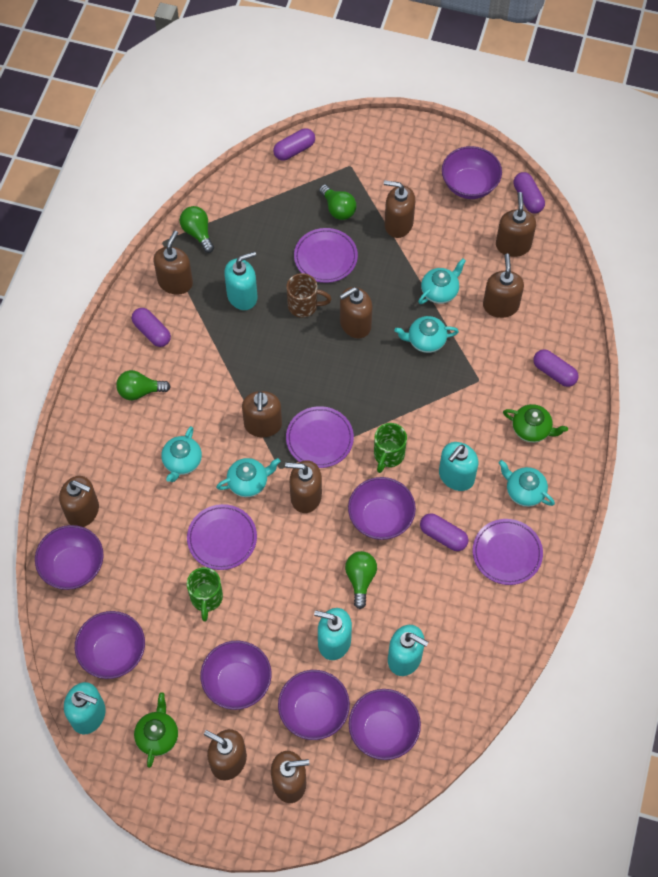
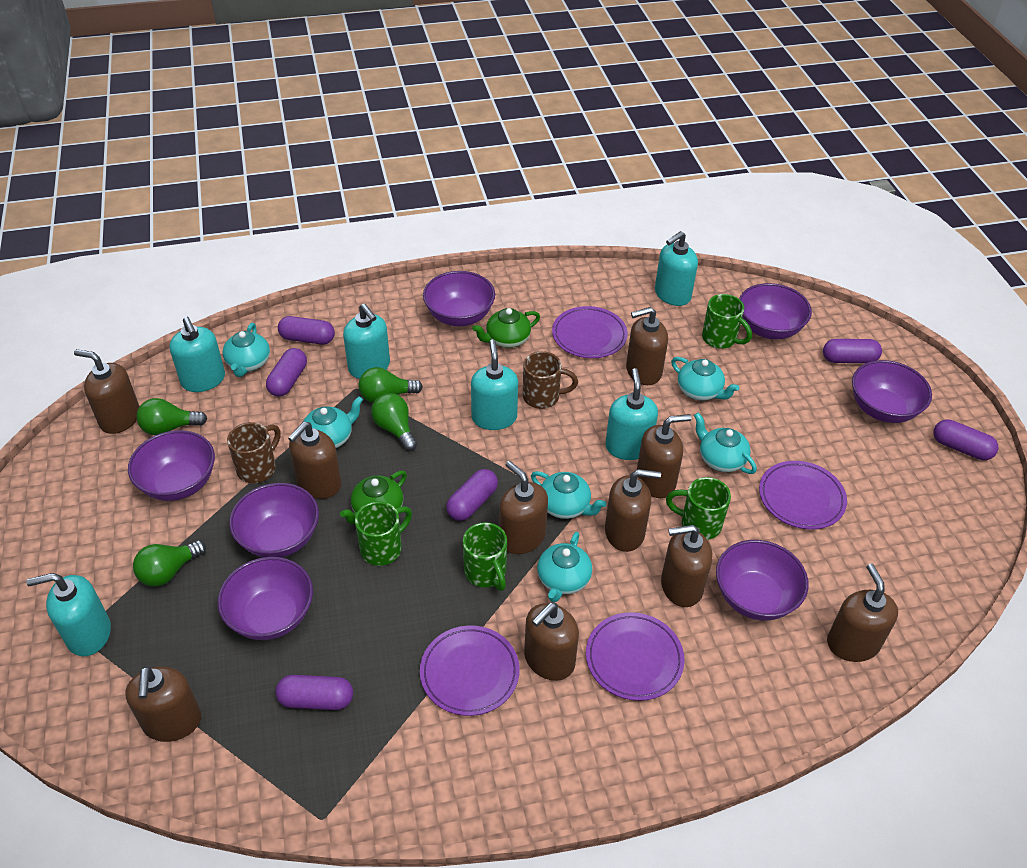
brown mug: [286,273,331,318] = 1 -> [227,422,281,483] [523,351,578,409] = 2
green mug: [187,567,223,622] [374,423,407,473] = 2 -> [355,501,412,566] [463,522,507,591] [666,477,731,540] [702,294,752,349] = 4
purple capsule: [132,308,171,347] [273,128,315,161] [420,513,468,551] [514,172,545,213] [533,349,579,387] = 5 -> [266,348,307,396] [276,675,353,710] [278,316,335,345] [446,469,498,521] [823,339,882,363] [933,419,998,460] = 6
turquoise soap dispenser: [64,682,106,735] [224,252,257,310] [314,608,352,660] [388,625,428,676] [439,442,478,491] = 5 -> [26,573,111,656] [169,317,225,392] [343,303,390,379] [471,339,518,430] [605,368,658,460] [655,231,698,306] = 6
turquoise teapot: [161,426,202,482] [216,458,280,497] [394,316,459,353] [418,258,466,304] [499,460,555,507] = 5 -> [223,323,270,377] [303,396,363,448] [531,471,606,519] [537,532,592,602] [671,357,739,400] [694,412,757,474] = 6

